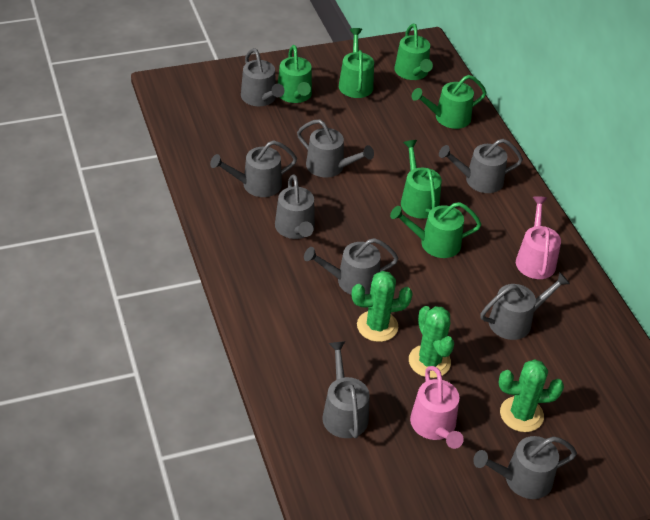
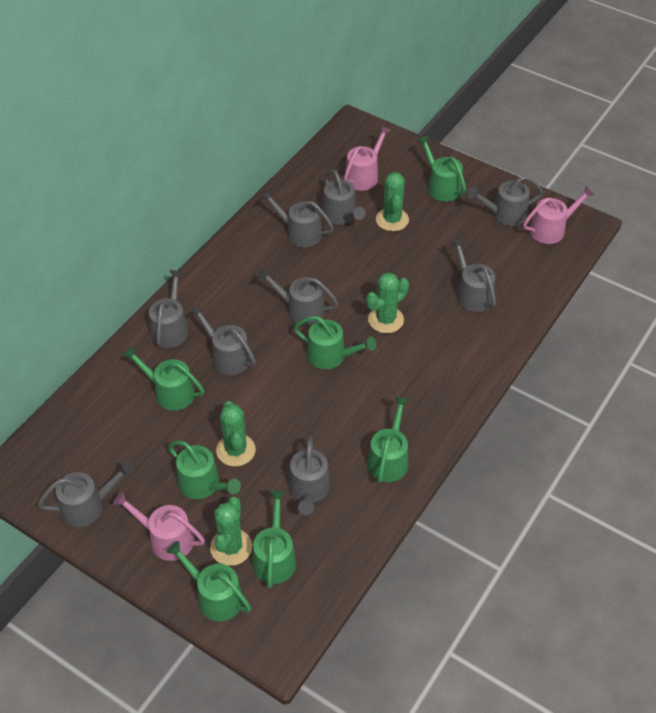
green cactus: [352,271,413,342] [409,306,454,378] [499,359,564,432] = 3 -> [210,497,252,566] [216,401,256,467] [366,272,409,333] [376,172,409,231] = 4
green watering can: [278,45,312,103] [339,28,374,98] [390,202,482,258] [394,24,433,80] [401,140,442,219] [411,75,487,129] = 6 -> [122,346,204,411] [166,541,251,621] [168,441,241,499] [253,490,296,589] [294,316,376,369] [367,396,409,483] [417,136,466,201] = 7
pink watering can: [410,366,464,449] [516,196,561,279] = 2 -> [113,492,205,561] [344,126,391,191] [523,186,595,244] = 3

